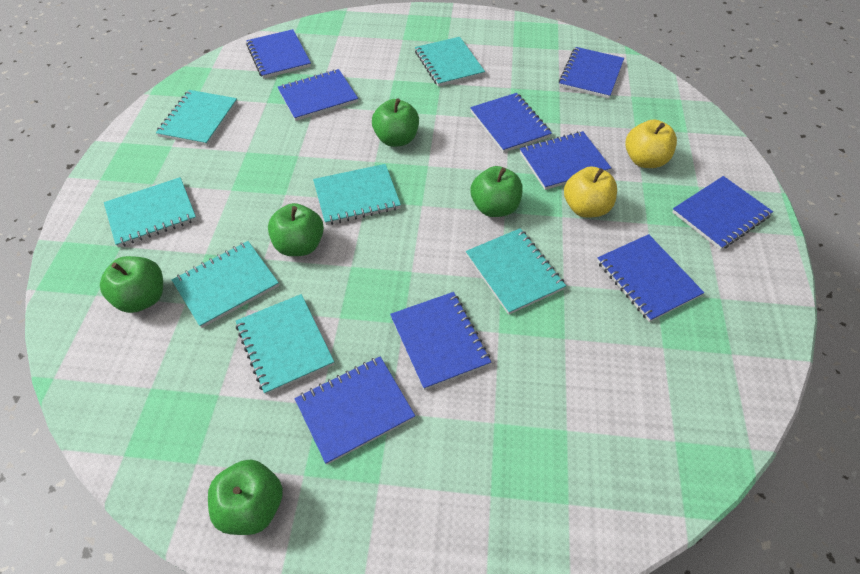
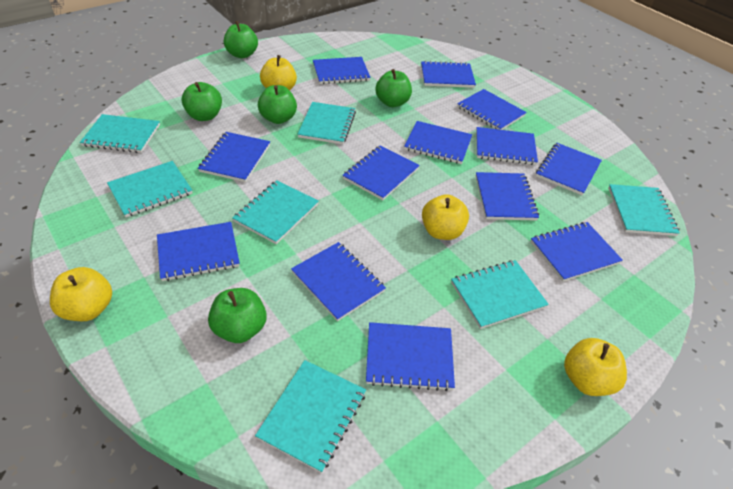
blue notebook: [246,29,311,79] [278,69,358,121] [295,356,415,465] [390,292,491,390] [470,93,552,153] [520,131,611,190] [559,47,624,99] [597,234,704,322] [672,176,773,250] = 9 -> [157,222,240,281] [198,132,270,182] [291,242,386,321] [313,57,371,84] [342,145,420,200] [366,322,455,391] [404,121,472,164] [421,61,476,88] [457,89,527,130] [476,127,538,165] [476,172,539,221] [531,222,623,282] [536,143,602,195] = 13
yellow apple: [564,166,617,218] [625,120,677,168] = 2 -> [50,267,112,321] [260,55,297,90] [422,194,469,240] [564,338,627,396] = 4

